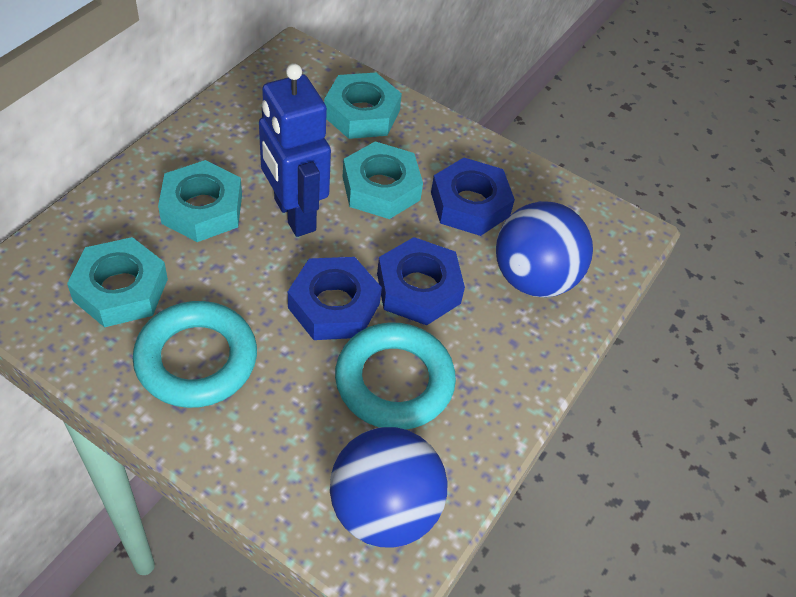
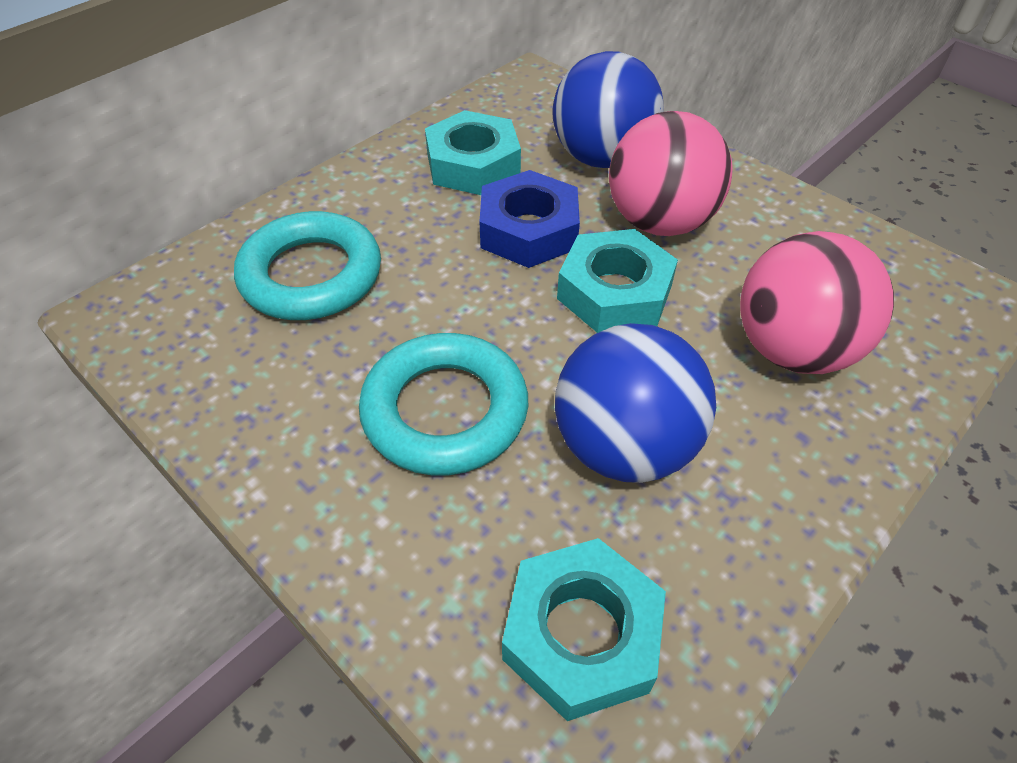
blue nut: [288,257,382,340] [377,237,465,325] [431,158,515,236] = 3 -> [479,170,580,268] = 1
blue robot: [259,63,331,237] = 1 -> none = 0
pink ball: none = 0 -> [609,111,733,236] [740,231,894,374] = 2
turquoise nut: [67,237,168,327] [158,160,242,242] [324,73,402,139] [343,141,423,219] = 4 -> [425,110,521,195] [502,538,666,721] [557,229,678,333] = 3

